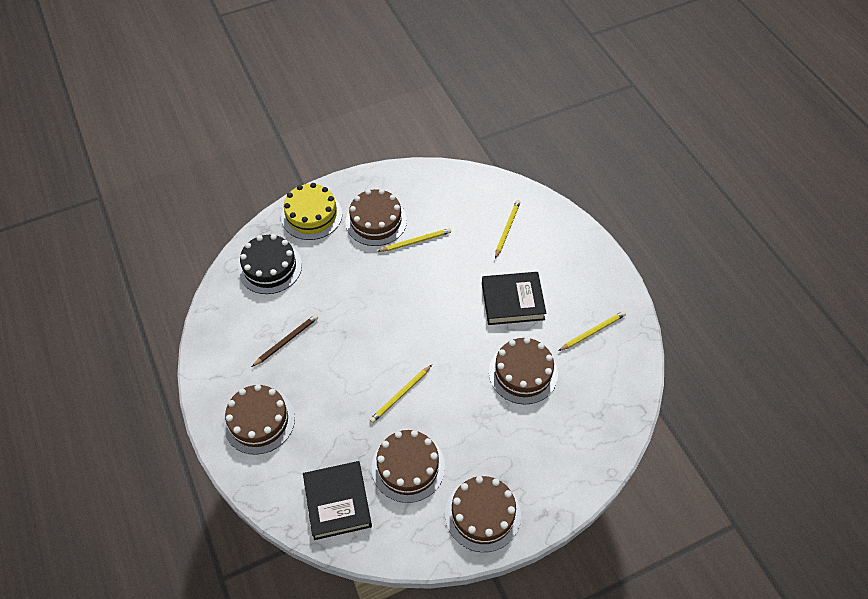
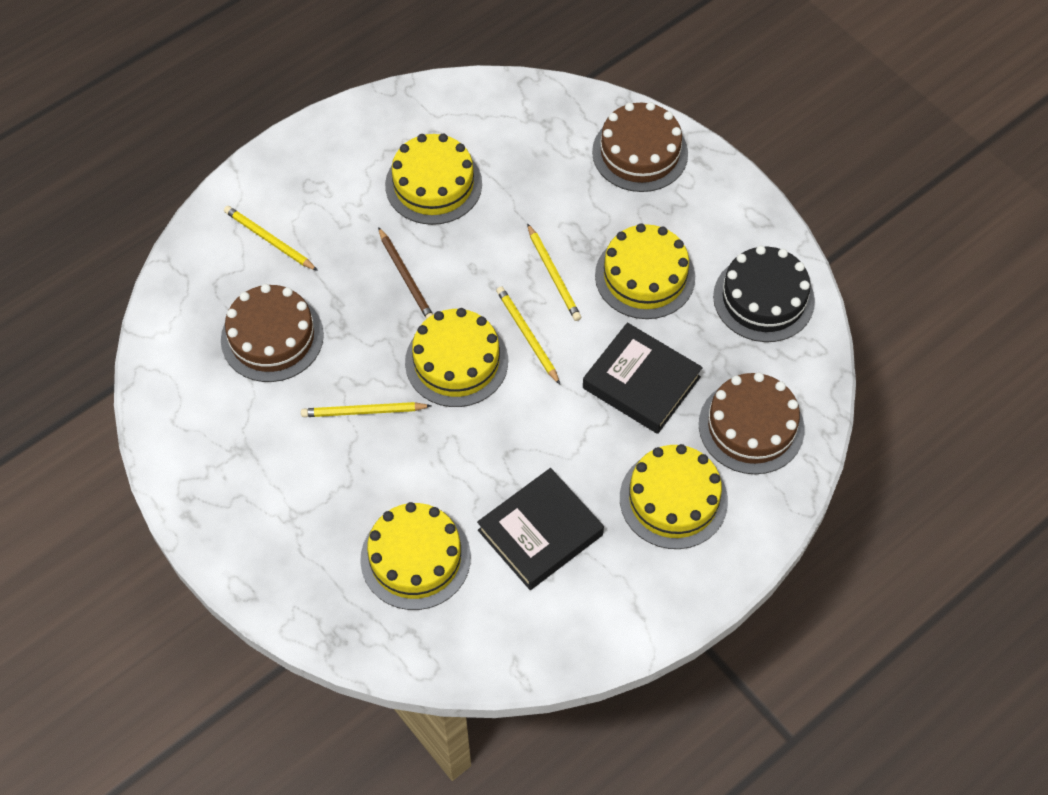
brown cake: [223,384,295,455] [345,189,407,246] [372,430,445,503] [445,476,521,552] [489,337,558,404] = 5 -> [221,284,324,382] [592,102,688,192] [699,372,804,474] = 3
yellow cake: [281,183,342,240] = 1 -> [360,502,471,610] [385,134,482,225] [405,308,508,407] [595,223,695,319] [620,444,728,549] = 5

